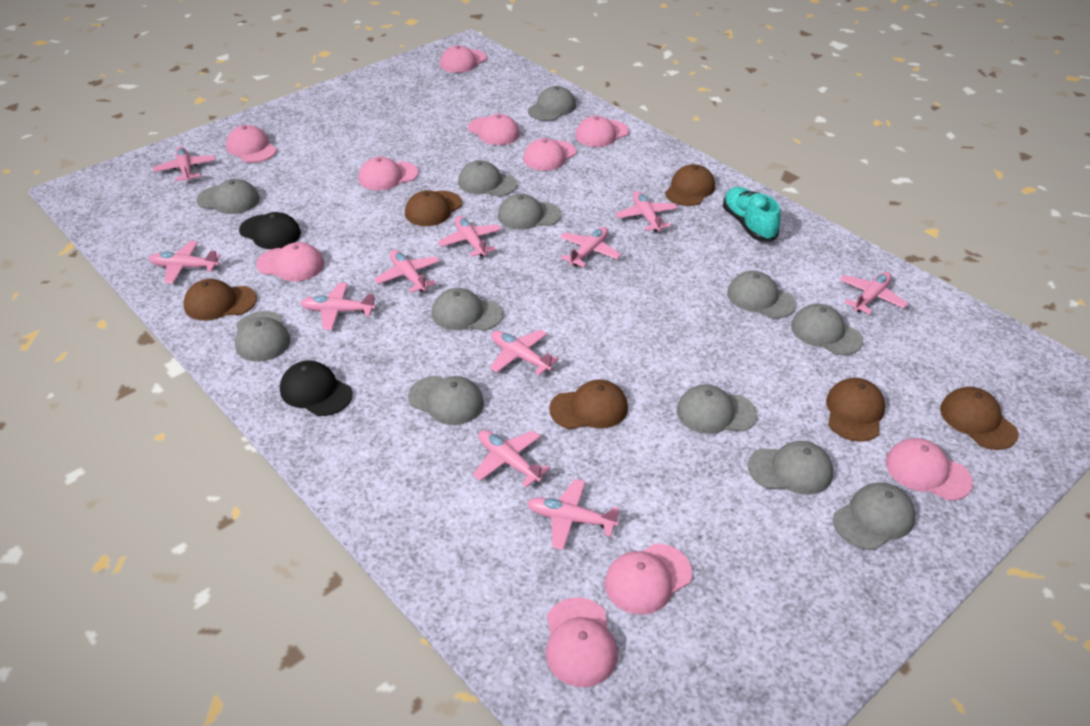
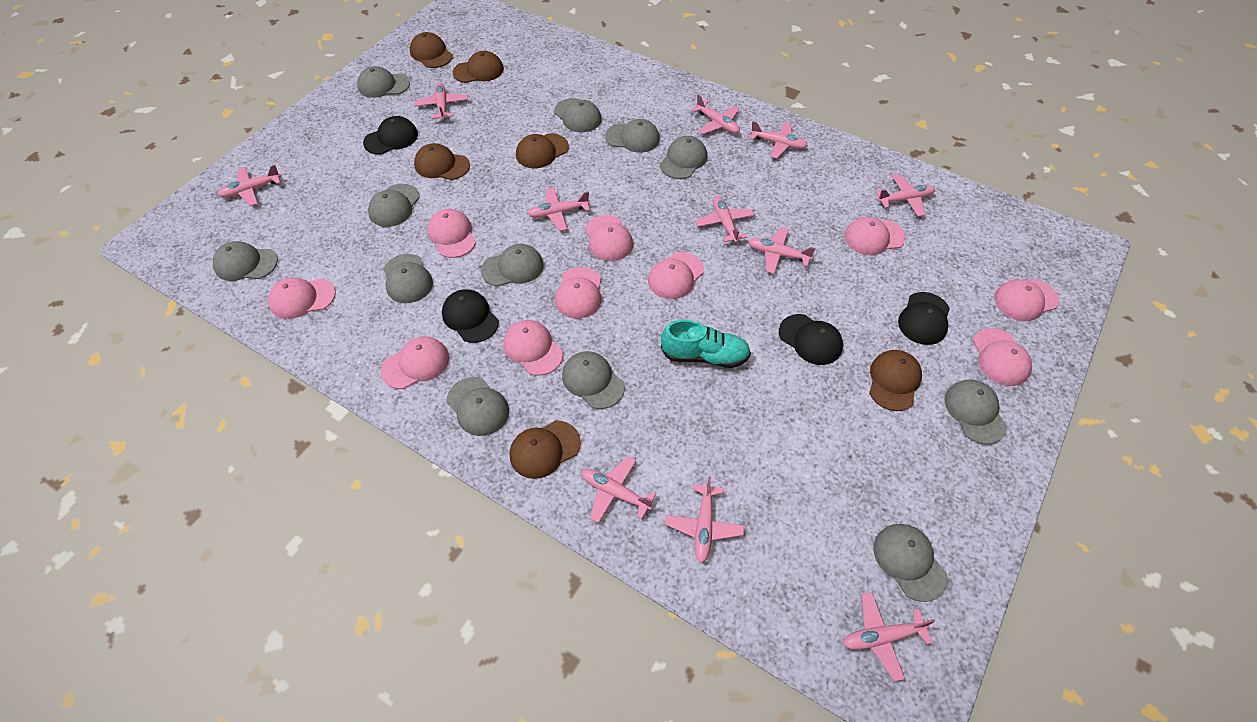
black cap: [239,212,301,249] [280,361,353,416] = 2 -> [363,116,418,155] [442,289,499,343] [779,314,843,365] [898,292,950,345] = 4

